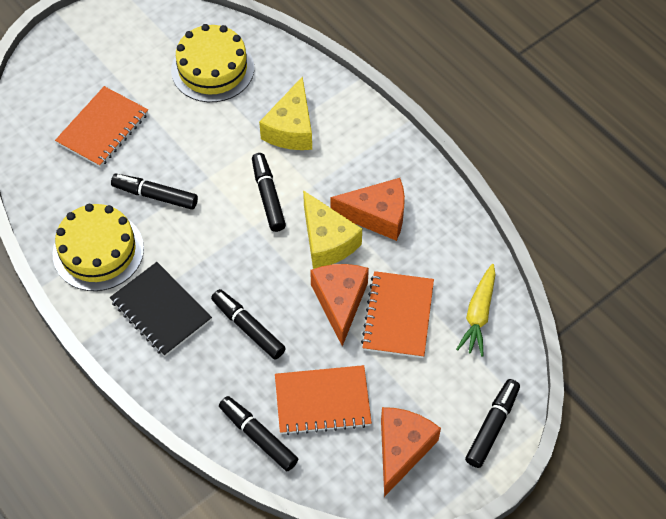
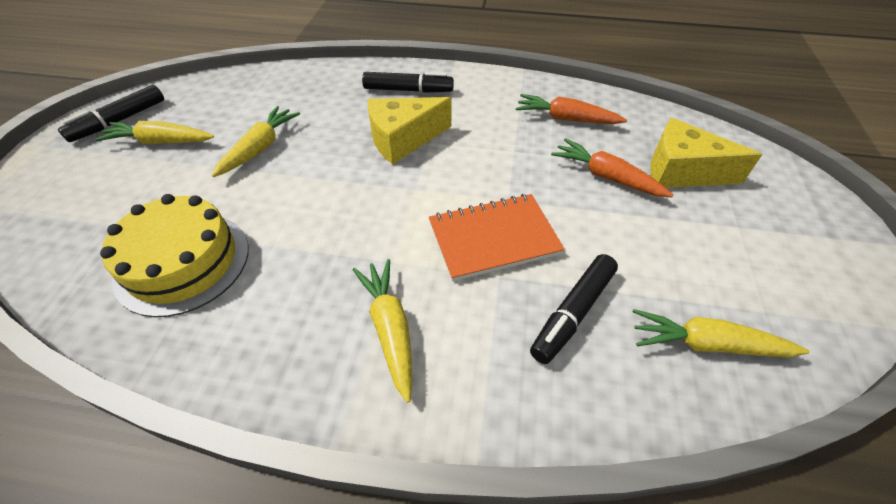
black marker: [111,174,198,210] [211,289,286,359] [219,396,298,471] [252,153,286,232] [465,379,520,468] = 5 -> [58,85,164,142] [362,72,454,93] [530,254,618,364] = 3
black notebook: [110,262,212,357] = 1 -> none = 0
orange carrot: none = 0 -> [516,94,627,124] [551,138,673,197] = 2
orange cheese: [310,264,369,346] [330,178,405,241] [381,407,441,497] = 3 -> none = 0
orange notebook: [55,86,148,168] [275,365,372,435] [361,271,434,358] = 3 -> [429,194,565,282] = 1
yellow cake: [53,204,144,291] [171,24,254,102] = 2 -> [100,194,249,317] = 1
yellow carrot: [456,264,496,356] = 1 -> [95,121,214,144] [212,106,300,177] [353,259,412,403] [633,309,810,358] = 4

